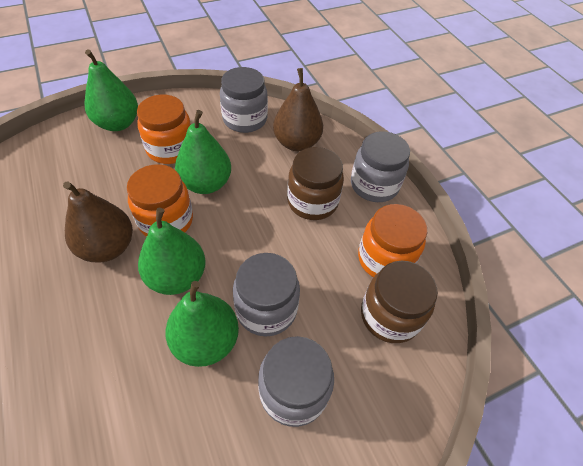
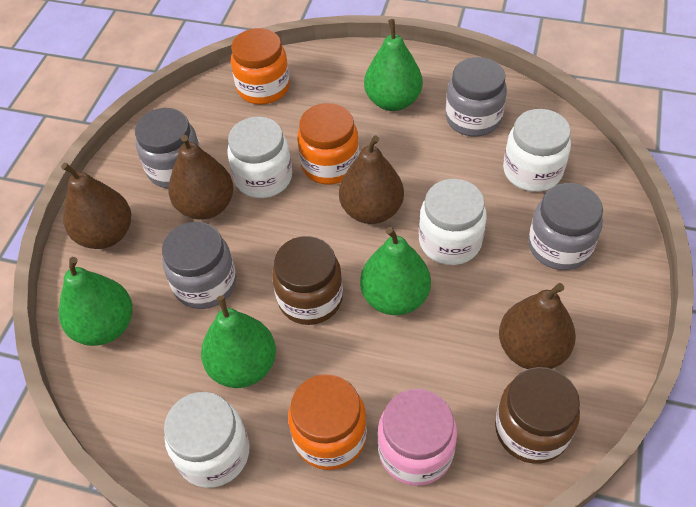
brown pear: [63,182,133,262] [273,68,323,151] = 2 -> [61,163,131,249] [168,135,234,220] [339,136,404,224] [499,283,576,369] = 4
pink jar: none = 0 -> [378,389,457,486] = 1
white jar: none = 0 -> [164,392,250,488] [227,116,292,198] [419,179,487,265] [503,109,571,192] = 4

